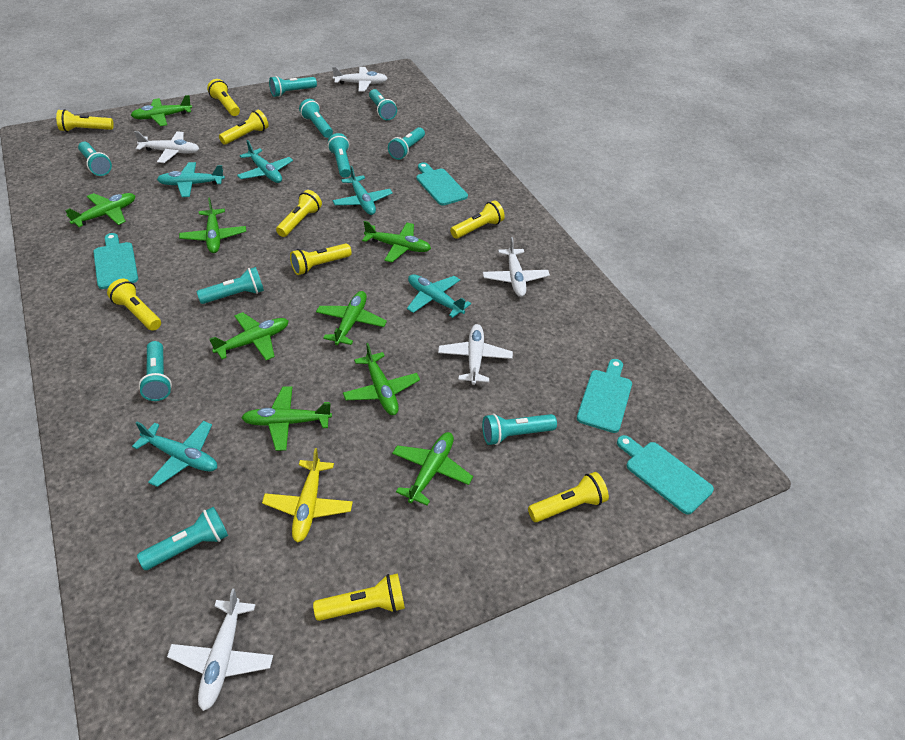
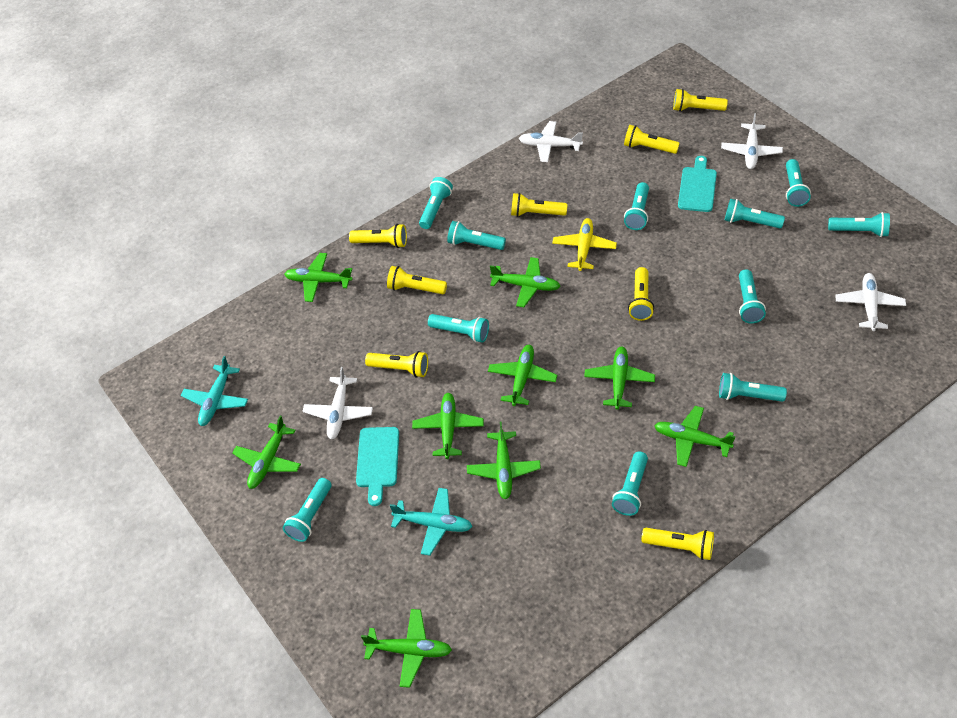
turquoise cutting board: [93,233,138,289] [416,162,468,206] [577,359,632,433] [617,435,714,515] = 4 -> [356,427,399,506] [678,156,717,212] = 2
turquoise flashlight: [78,142,112,176] [137,507,228,570] [139,341,172,401] [197,267,264,304] [269,76,317,97] [299,99,333,138] [328,133,351,178] [369,89,397,120] [388,127,425,160] [482,414,557,445] = 10 -> [283,478,332,542] [419,177,453,229] [428,314,489,343] [447,221,506,250] [612,452,648,516] [624,182,649,230] [719,373,787,402] [725,199,785,228] [739,269,766,324] [786,159,811,207] [828,212,890,237] = 11
turquoise plane: [132,421,217,487] [157,162,225,197] [237,140,293,183] [333,166,393,215] [407,274,471,318] = 5 -> [181,356,248,426] [390,488,473,556] = 2
white plane: [134,131,199,163] [167,589,273,711] [332,67,388,91] [438,324,513,385] [483,237,550,297] = 5 -> [303,367,373,439] [519,121,583,162] [721,113,783,169] [835,273,906,331] = 4
yellow flashlight: [56,109,114,132] [107,279,161,331] [207,79,240,116] [219,110,269,145] [276,190,322,237] [290,244,352,275] [313,573,405,621] [450,200,505,239] [528,472,609,522] = 9 -> [349,224,407,248] [365,351,428,378] [387,266,447,294] [511,193,568,217] [624,125,680,154] [628,267,654,321] [642,528,714,560] [673,89,728,112] = 8

